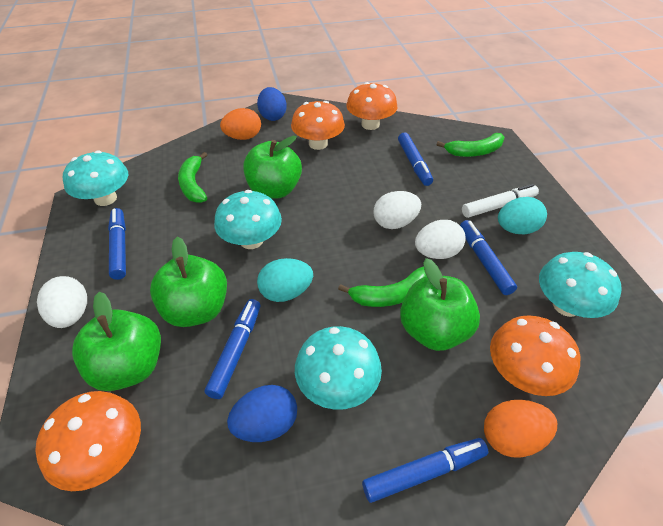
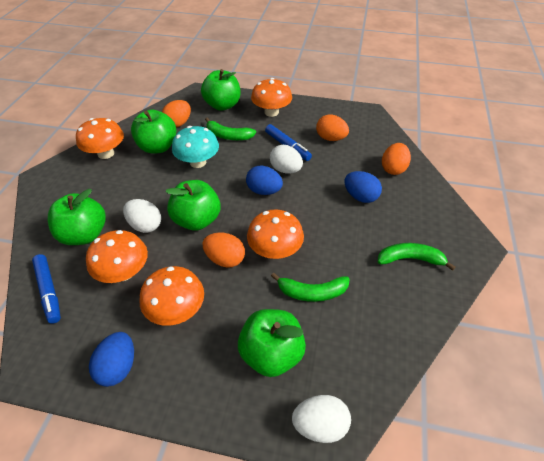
blue egg: [227,385,297,442] [257,87,287,121] = 2 -> [89,332,134,387] [246,166,283,195] [344,171,382,203] = 3
blue marker: [108,208,126,280] [205,299,261,399] [362,438,488,503] [398,132,433,186] [460,220,517,295] = 5 -> [32,254,61,324] [265,124,312,161] = 2
green apple: [72,292,161,391] [150,237,227,327] [243,136,302,199] [400,258,480,351] = 4 -> [48,189,106,245] [131,110,176,154] [165,180,221,231] [201,69,240,111] [238,309,306,377] = 5
orange egg: [220,108,261,140] [484,400,557,457] = 2 -> [162,100,191,128] [203,232,245,268] [316,115,349,141] [382,143,411,175] = 4
orange mushroom: [35,391,141,491] [291,101,345,150] [346,82,398,130] [490,315,580,396] = 4 -> [76,118,124,159] [86,230,148,283] [140,266,204,326] [247,209,304,259] [251,78,292,117] = 5
turquoise egg: [257,258,313,302] [498,197,547,234] = 2 -> none = 0
turquoise mushroom: [63,150,128,206] [214,190,282,249] [295,326,382,410] [539,252,622,318] = 4 -> [172,126,219,168] = 1
white marker: [462,184,539,218] = 1 -> none = 0

